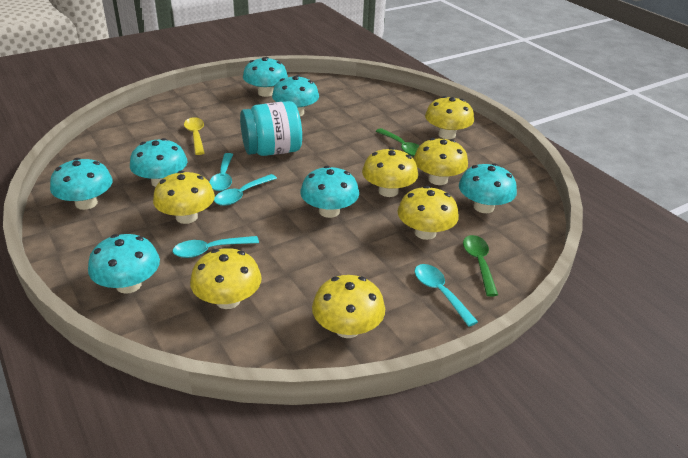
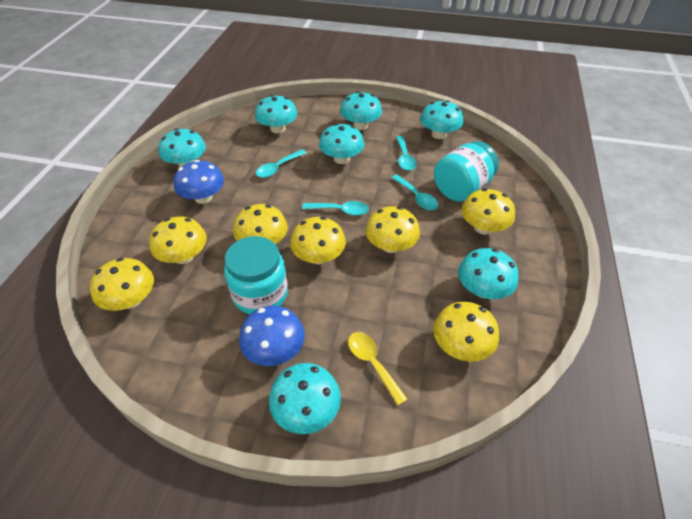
blue mushroom: none = 0 -> [174,160,224,204] [239,306,305,366] = 2
green spoon: [376,128,420,157] [463,235,498,296] = 2 -> none = 0
turquoise jar: [240,101,302,156] = 1 -> [224,236,288,314] [434,141,499,202] = 2

